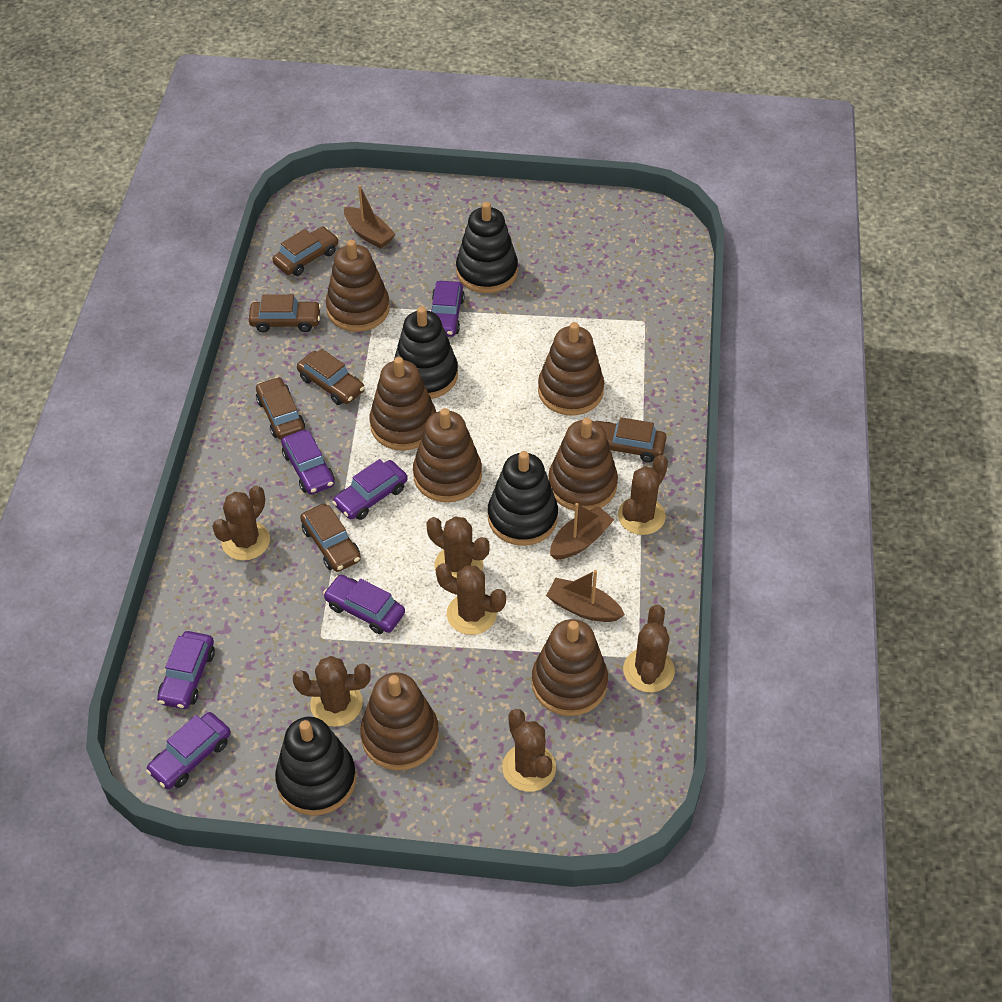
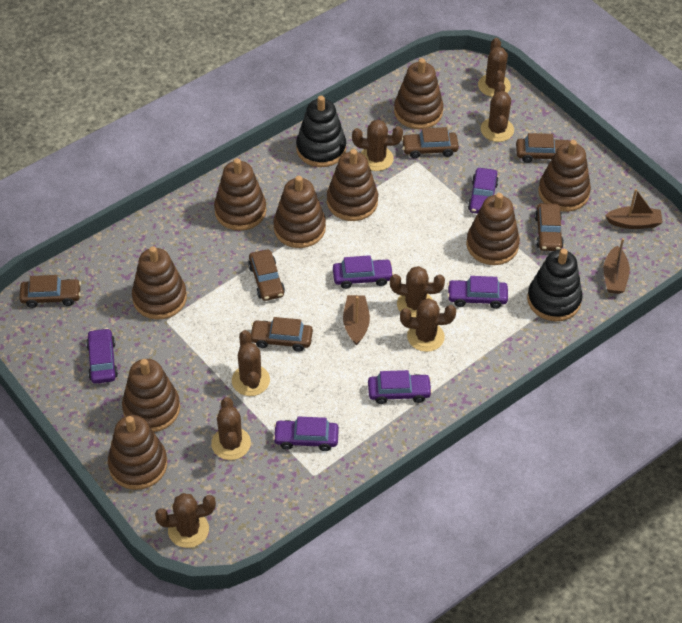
black stacking toy: [275,717,356,816] [394,306,458,399] [456,202,518,293] [488,451,558,546] = 4 -> [296,96,346,167] [527,249,583,321] = 2
brown cactus: [212,485,270,561] [293,656,371,727] [427,516,489,578] [436,563,506,635] [502,709,556,792] [618,455,668,535] [623,605,675,692] = 7 -> [155,493,216,548] [211,397,251,460] [232,330,270,396] [352,120,403,171] [390,266,445,317] [400,298,456,352] [478,38,511,97] [481,81,514,142] = 8
brown stacking toy: [326,240,390,332] [360,672,439,771] [369,357,436,451] [413,408,482,503] [532,619,608,716] [538,322,604,415] [548,418,618,511] = 7 -> [108,415,167,490] [122,359,180,432] [132,246,187,319] [214,158,266,231] [273,176,326,248] [327,149,378,221] [394,58,443,129] [466,193,520,265] [538,140,591,212] = 9

